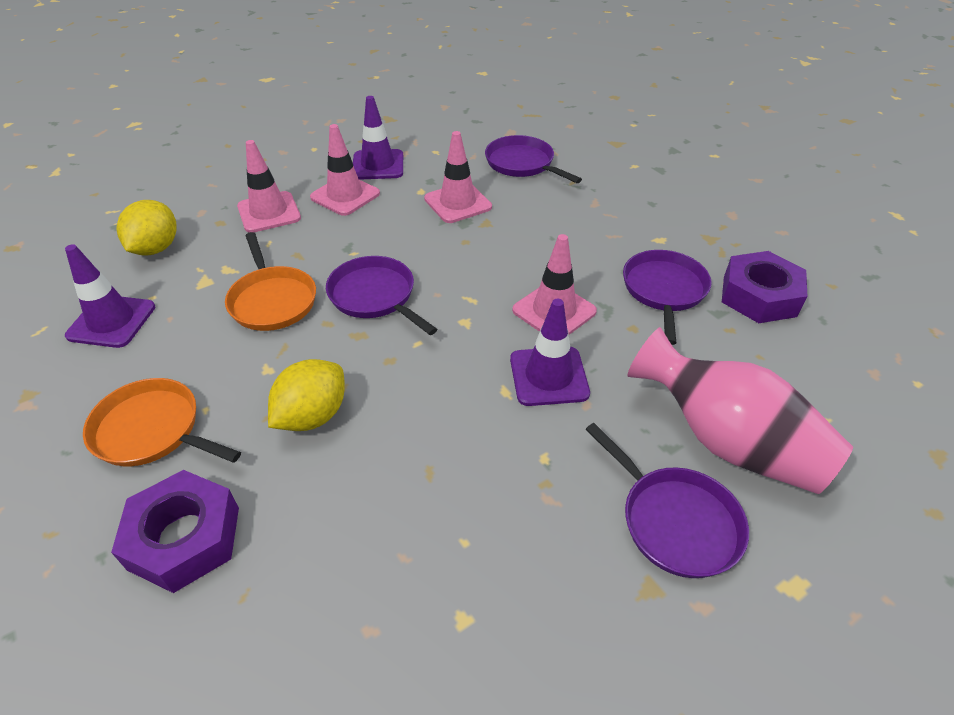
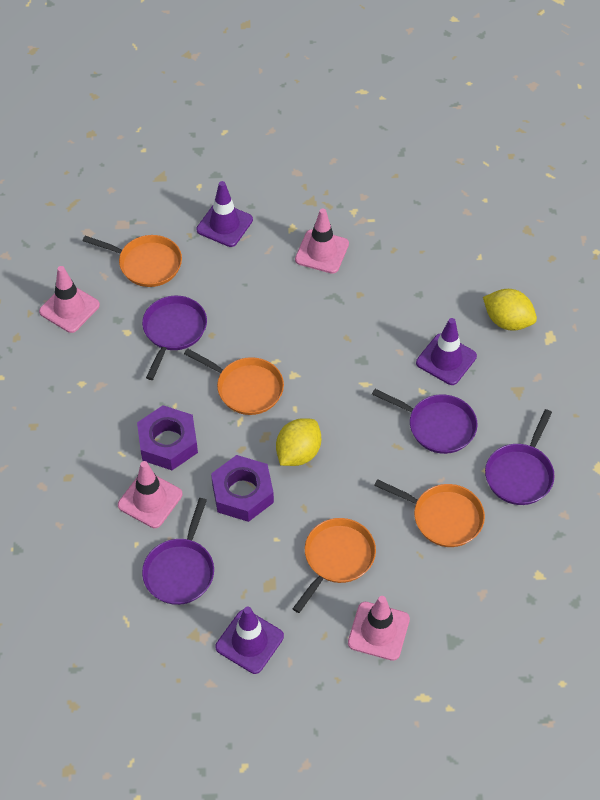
orange pan: [83,378,241,466] [225,232,316,331] = 2 -> [83,235,182,287] [184,348,284,415] [293,518,376,613] [374,479,485,547] = 4
pink vase: [628,327,853,494] = 1 -> none = 0

